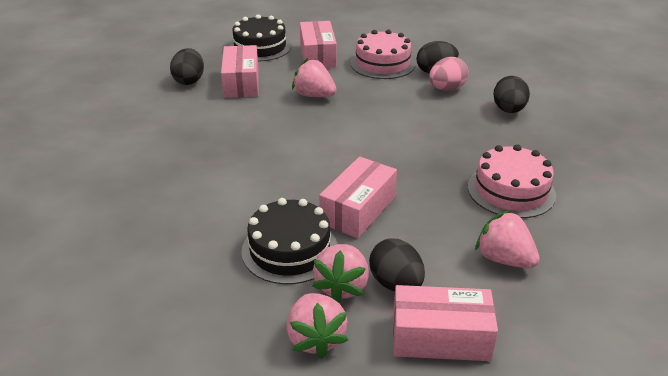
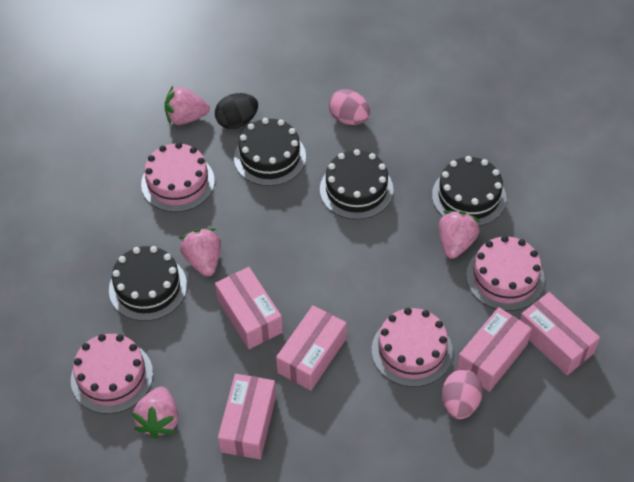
black cake: [230,14,291,61] [241,198,337,284] = 2 -> [109,246,187,321] [234,118,306,186] [320,149,394,220] [432,156,506,226] = 4
black egg: [170,48,204,85] [369,238,425,291] [417,41,459,74] [493,76,530,113] = 4 -> [215,93,258,129] = 1
pink box: [221,45,259,98] [300,21,337,68] [319,157,397,239] [393,285,498,361] = 4 -> [215,267,283,349] [218,374,276,459] [276,306,347,391] [456,307,532,392] [520,292,600,375] = 5
pink cake: [350,30,415,79] [468,144,556,218] = 2 -> [71,334,153,414] [141,142,215,212] [372,308,453,387] [466,236,545,311] = 4
pink egg: [429,57,468,91] = 1 -> [329,89,370,125] [442,369,483,419] = 2

